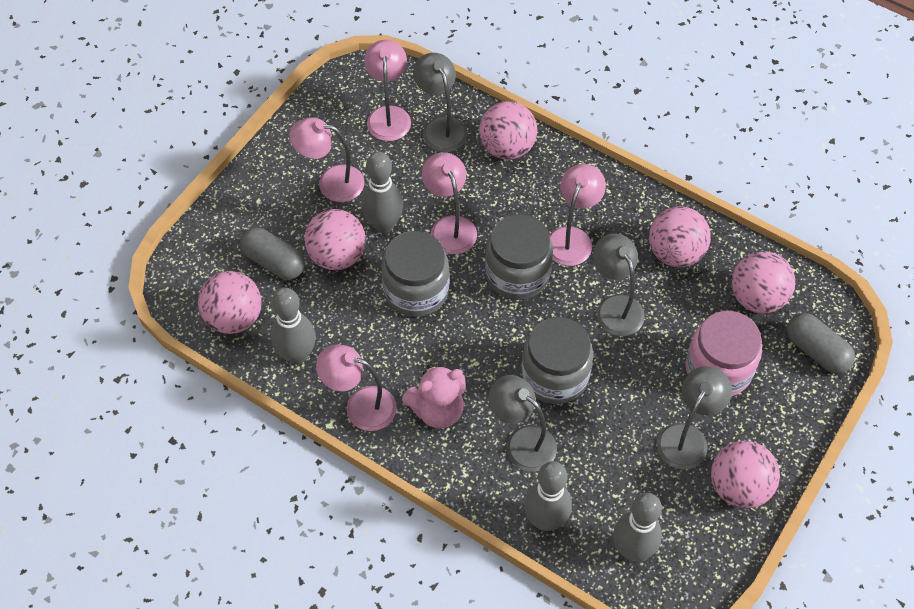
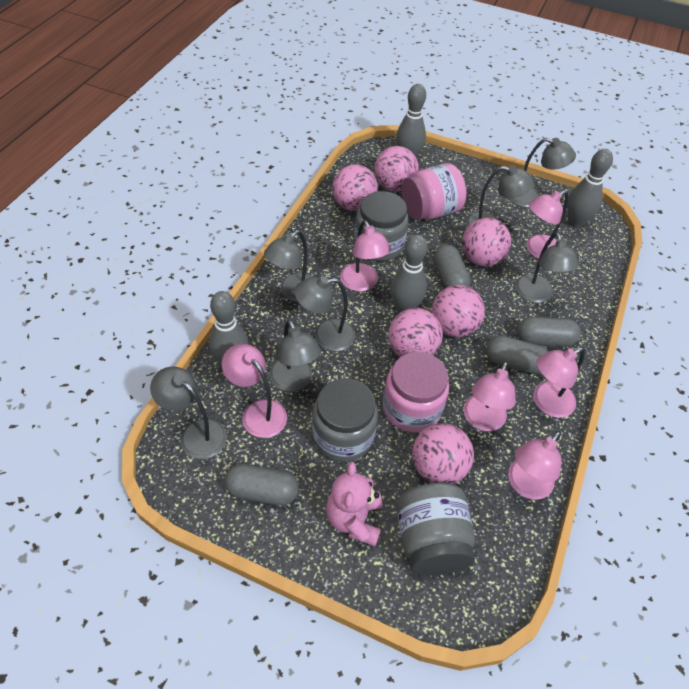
grey capsule: [240,227,305,280] [787,313,855,374] = 2 -> [225,464,299,506] [434,245,471,288] [486,335,548,374] [517,317,581,347] = 4
grey lamp: [413,53,468,152] [489,375,557,472] [593,233,645,336] [657,366,732,469] = 4 -> [150,367,227,459] [264,230,312,302] [269,320,321,391] [294,276,355,351] [466,165,534,227] [509,138,576,208] [515,233,579,303] = 7
pink jar: [686,311,762,397] = 1 -> [383,352,449,432] [402,163,466,220] = 2
pink lamp: [289,117,365,202] [316,345,397,431] [364,40,411,141] [422,152,477,254] [549,164,606,266] = 5 -> [222,344,287,438] [340,220,391,291] [463,361,516,431] [508,431,562,500] [527,190,569,259] [533,347,585,418] = 6

